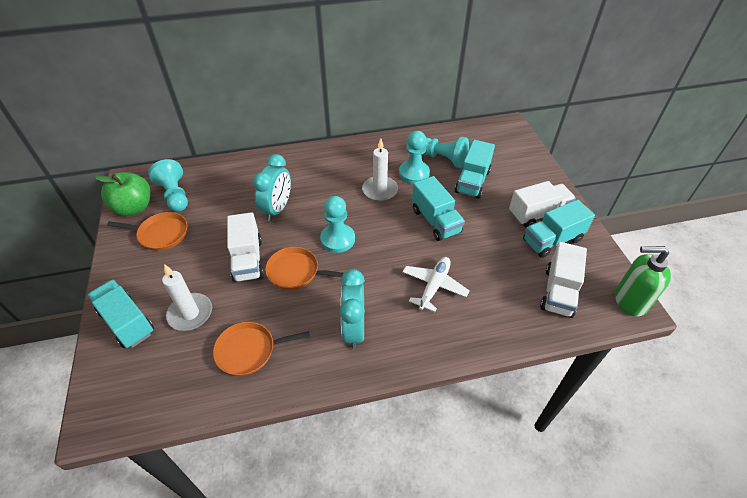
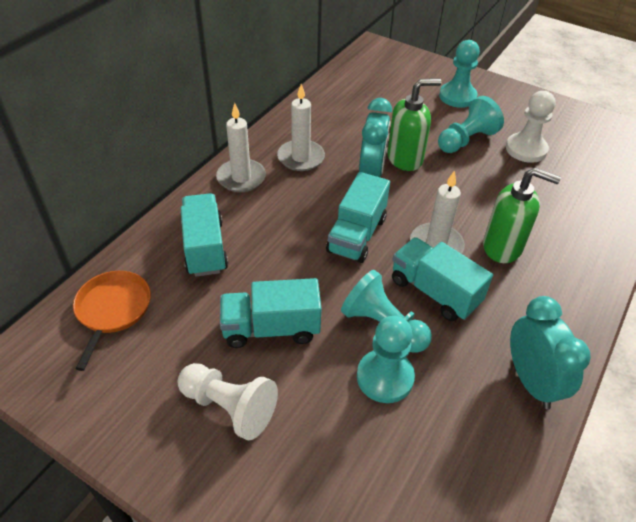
green apple: [95,172,151,216] = 1 -> none = 0
green soap dispenser: [615,246,671,317] = 1 -> [387,79,442,171] [483,168,561,263] = 2
orange pan: [107,212,187,251] [213,322,310,376] [265,247,344,290] = 3 -> [73,271,151,371] = 1
white candle: [162,264,212,331] [362,139,398,201] = 2 -> [216,103,266,192] [277,84,325,171] [410,170,465,254] = 3
white pawn: none = 0 -> [178,363,278,440] [506,91,556,163] = 2
white plane: [402,257,469,312] = 1 -> none = 0
white truck: [227,212,264,283] [509,181,576,228] [540,242,587,318] = 3 -> none = 0

